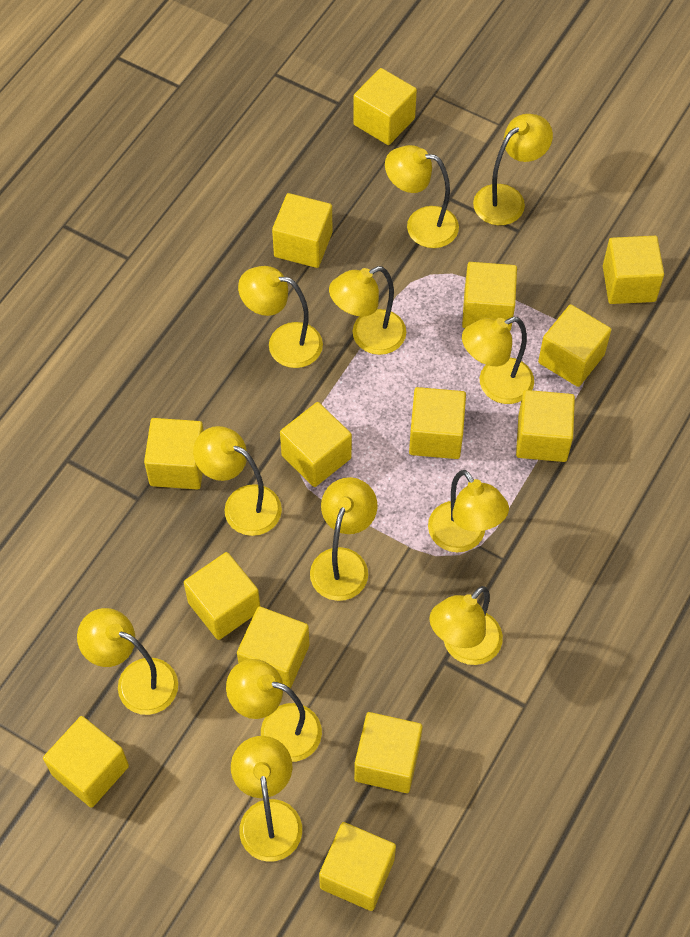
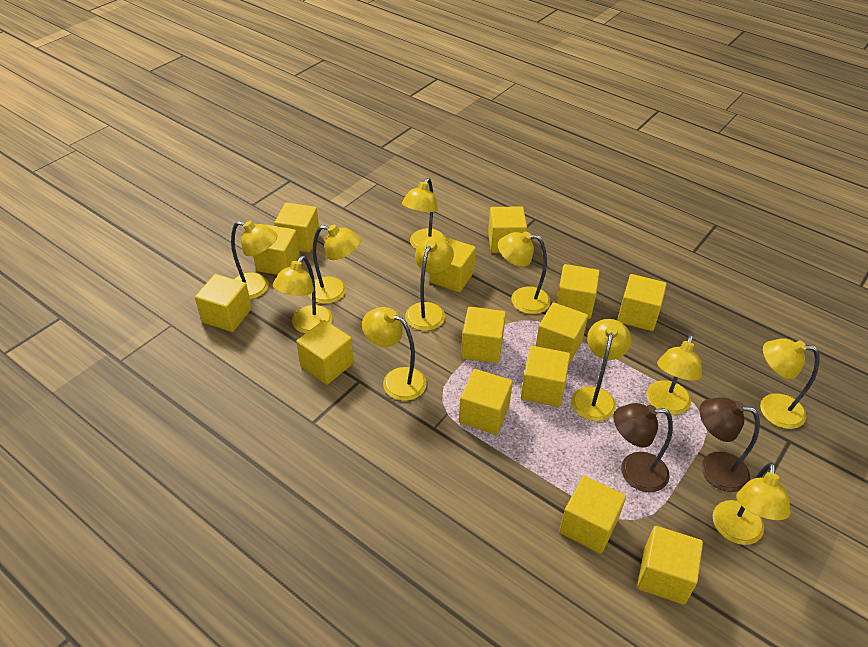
brown lamp: none = 0 -> [613,403,673,492] [700,397,760,492] = 2
yellow lamp: [77,608,178,715] [193,426,282,536] [226,659,322,762] [231,736,302,862] [238,266,323,368] [310,477,378,601] [329,266,406,355] [385,145,459,248] [428,470,509,552] [429,586,503,665] [462,317,534,404] [473,114,553,225] = 12 -> [231,221,278,299] [273,256,333,334] [308,225,361,304] [362,307,427,401] [402,178,445,250] [405,236,454,331] [498,231,551,314] [571,319,631,421] [646,335,702,415] [713,462,791,545] [760,339,820,429] = 11

